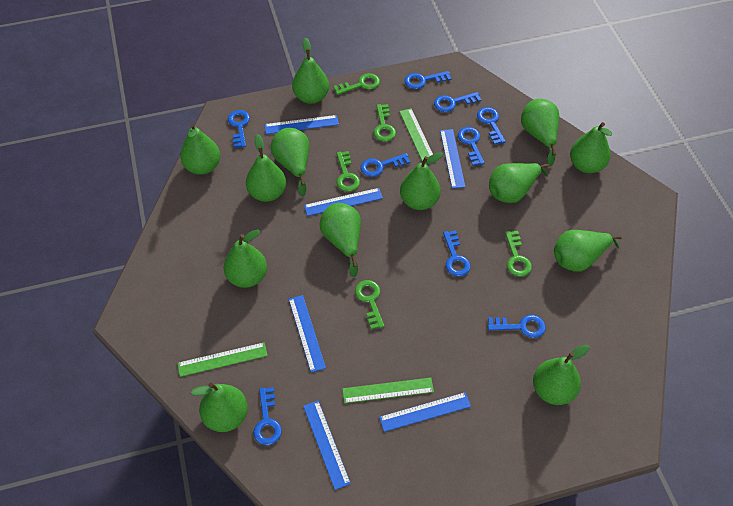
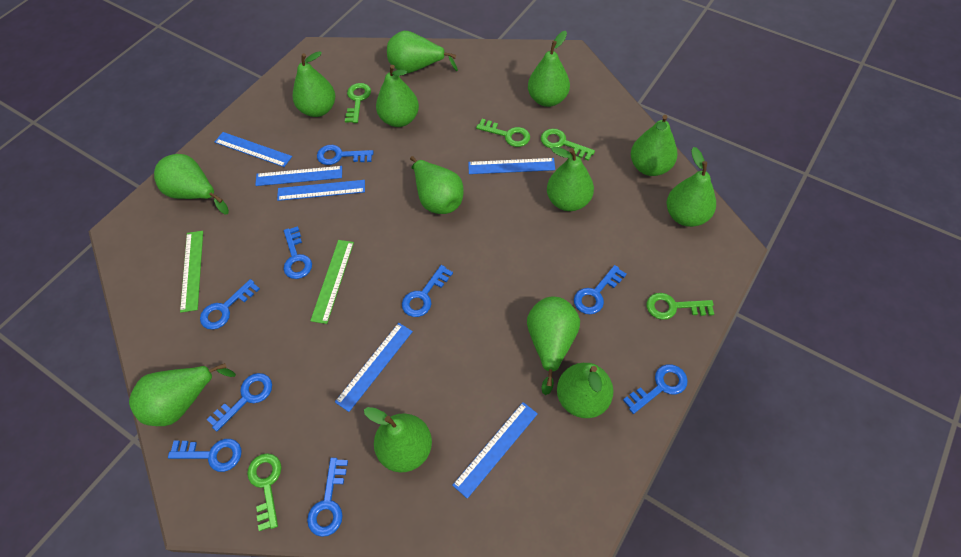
green ruler: [177,342,268,377] [342,378,434,403] [399,108,436,164] = 3 -> [180,231,203,313] [310,240,354,324] = 2

